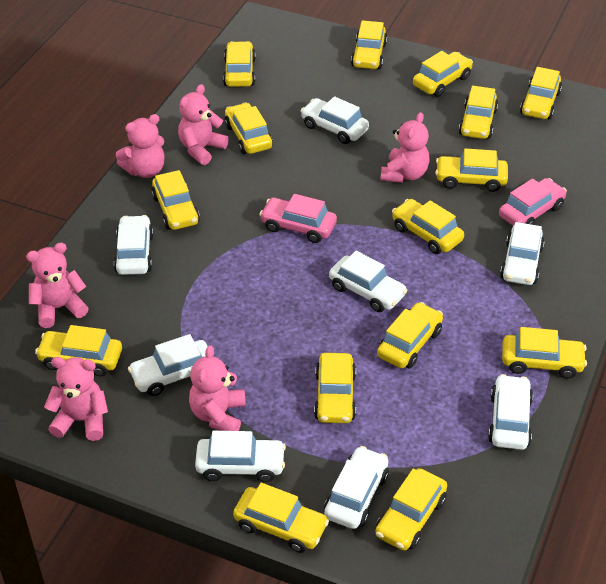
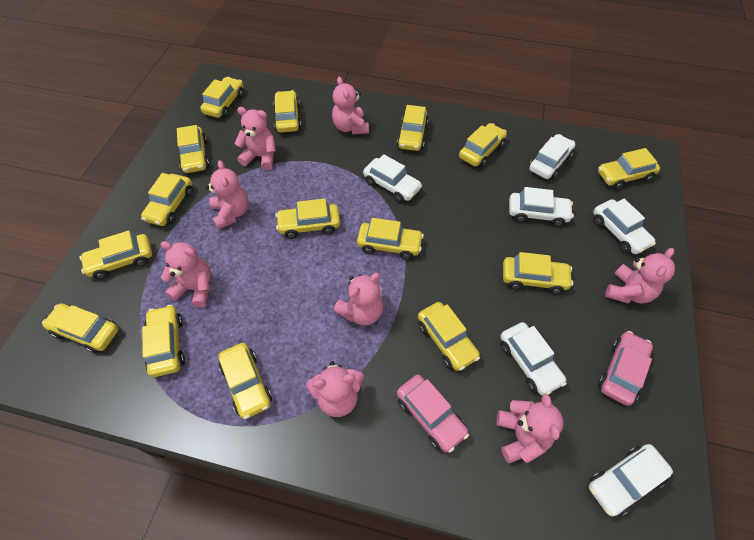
pink teddy bear: [26,243,89,328] [44,357,108,441] [116,114,165,178] [178,84,229,165] [189,345,246,431] [381,112,430,183] = 6 -> [160,241,211,307] [206,160,249,230] [234,107,276,170] [306,361,364,417] [332,76,369,135] [334,273,384,325] [496,394,564,463] [605,248,675,303] = 8
white car: [114,215,154,275] [128,334,208,396] [195,431,286,482] [301,96,369,144] [324,446,389,529] [329,251,408,312] [488,374,533,450] [500,222,544,285] = 8 -> [363,154,422,203] [500,322,567,395] [509,187,574,227] [529,134,575,180] [589,444,673,517] [593,199,656,254] = 6

